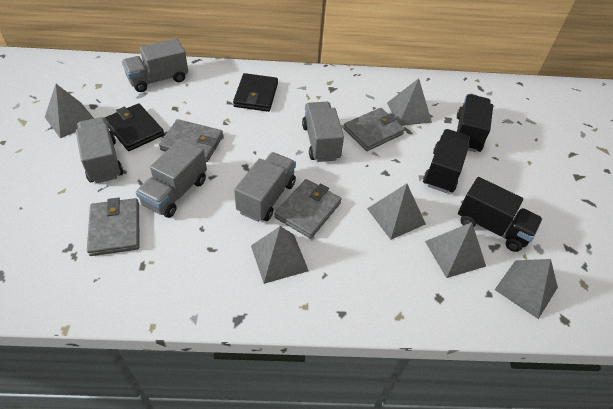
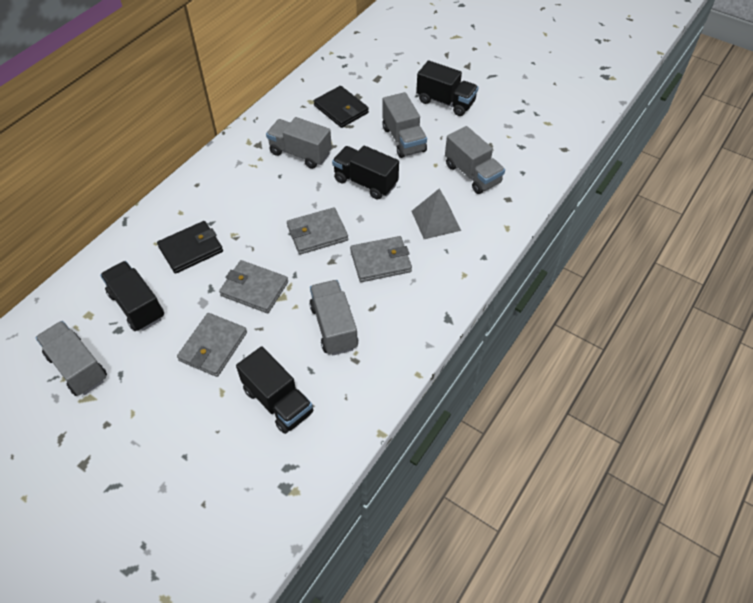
black truck: [423,129,470,193] [457,94,493,152] [458,177,542,252] = 3 -> [100,261,164,331] [236,346,313,434] [332,145,399,199] [416,60,478,116] = 4
grey pyramid: [45,84,94,138] [251,226,309,284] [367,184,426,240] [387,78,432,126] [425,222,486,278] [495,259,558,319] = 6 -> [412,189,461,239] = 1

